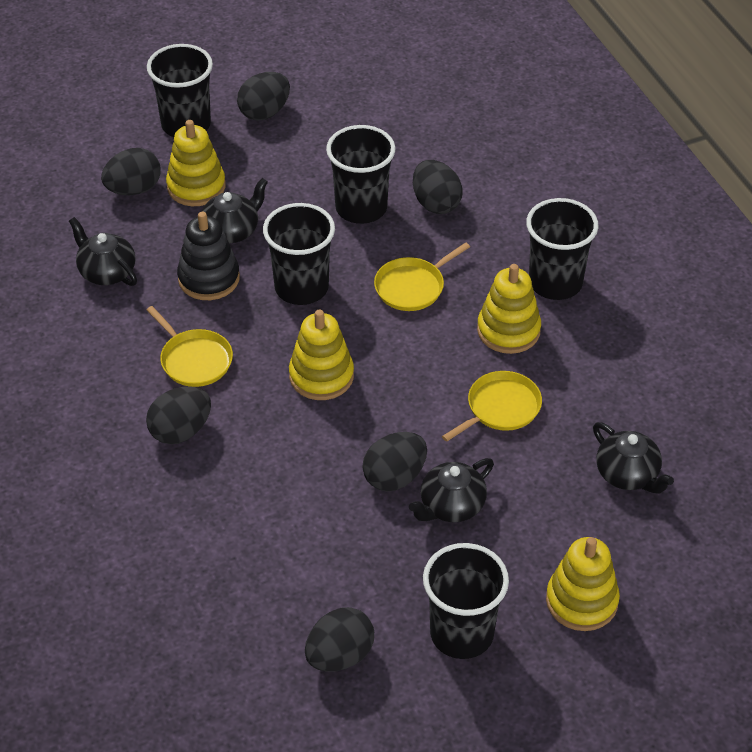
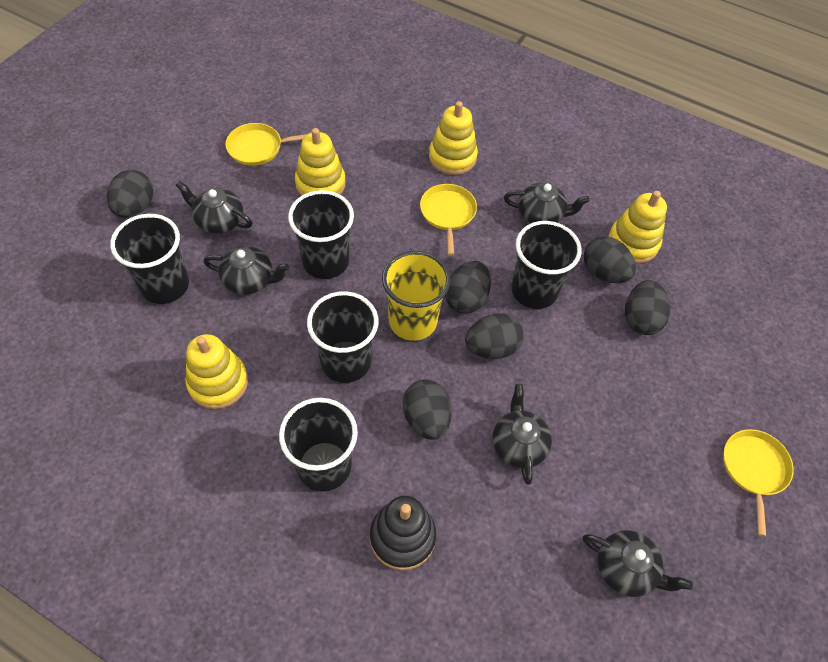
black teapot: [69,217,137,286] [202,178,268,243] [409,458,494,522] [593,422,674,494] = 4 -> [176,181,252,234] [203,246,289,295] [492,384,552,485] [504,182,589,224] [583,530,693,597] = 5
yellow cup: none = 0 -> [382,251,450,341] = 1

